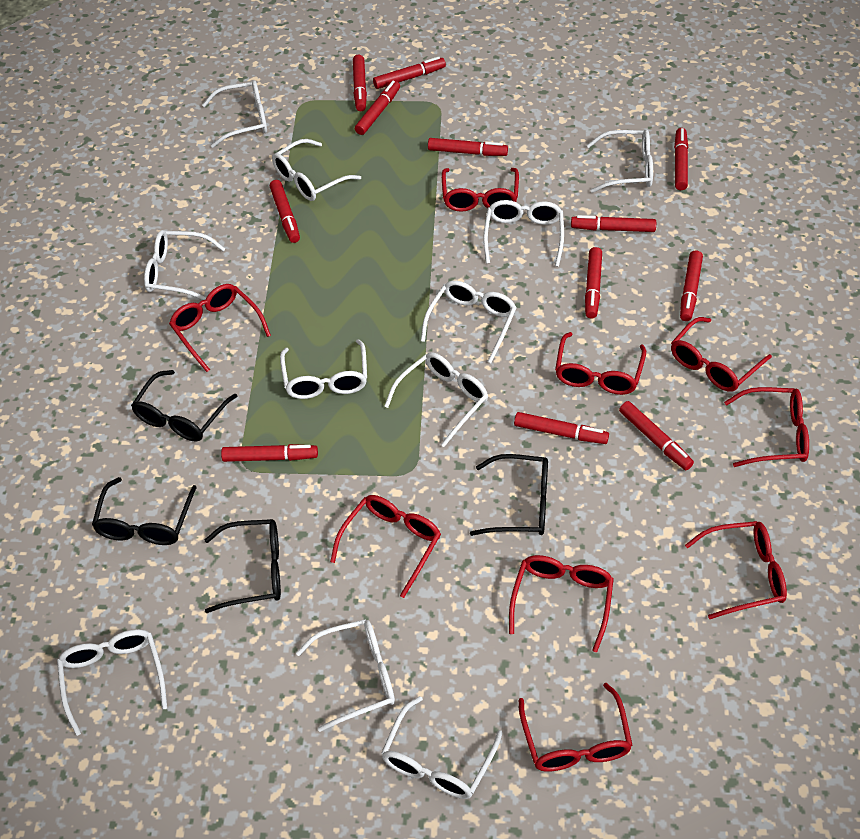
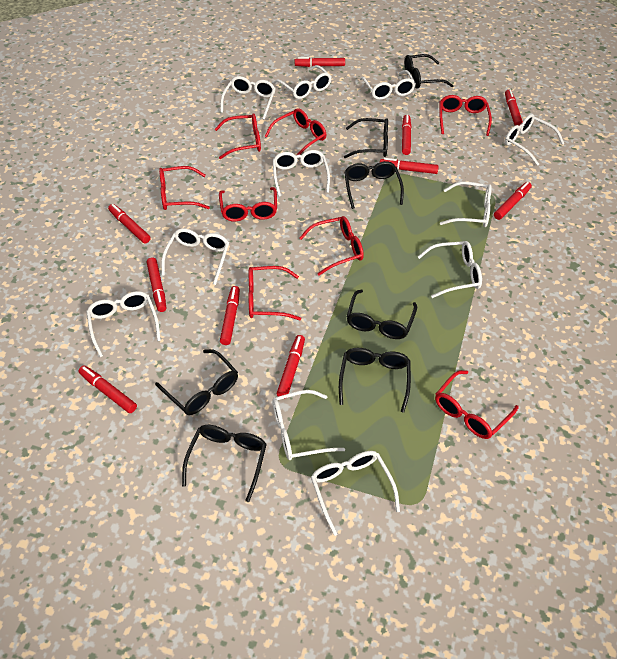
black glasses: [92,477,197,545] [131,370,237,441] [204,519,281,613] [470,454,548,536] = 4 -> [155,349,238,415] [182,425,267,502] [339,348,411,413] [344,118,388,158] [344,161,404,209] [347,290,417,339] [405,54,453,89] = 7
red glasses: [169,284,271,372] [330,495,441,598] [442,168,519,212] [509,555,614,652] [519,683,632,772] [555,332,646,395] [671,317,772,392] [685,521,787,619] [724,387,809,467] = 9 -> [159,166,210,210] [215,114,261,159] [219,187,277,222] [249,266,301,321] [264,108,326,155] [299,216,364,276] [435,370,519,439] [439,95,492,136] = 8
red marker: [221,444,318,462] [270,180,300,243] [353,55,367,111] [355,81,400,135] [373,57,446,89] [428,138,508,156] [514,412,609,444] [571,215,656,232] [585,247,602,319] [619,401,694,470] [674,128,688,190] [680,250,703,321] = 12 -> [78,365,137,413] [108,204,151,244] [147,258,166,312] [220,286,240,345] [276,335,305,399] [295,57,345,67] [380,158,439,174] [402,115,411,155] [494,182,532,220] [505,89,523,126] = 10

